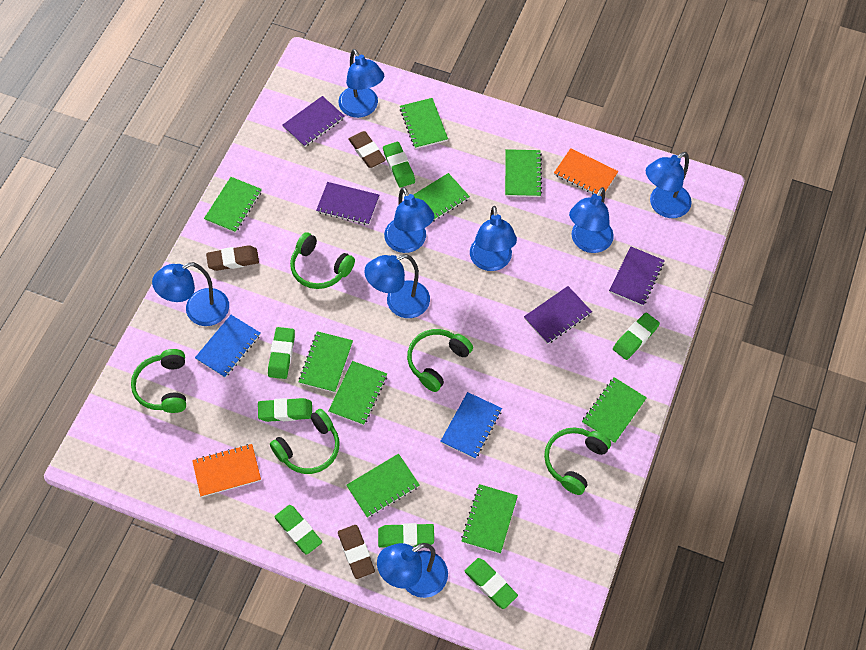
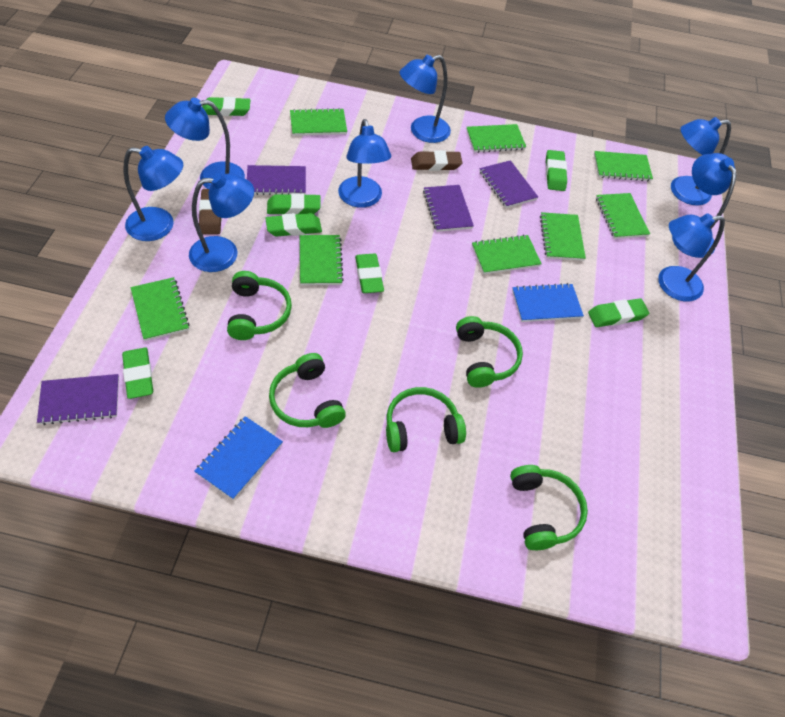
brown eraser: [206,245,259,271] [338,525,375,579] [348,131,386,168] = 3 -> [199,189,222,235] [411,150,462,171] = 2
green notebook: [204,177,262,233] [299,331,353,393] [328,361,387,425] [346,454,420,518] [400,98,448,149] [413,173,470,222] [461,484,518,554] [505,149,542,197] [582,377,647,444] = 9 -> [131,277,190,341] [290,108,347,136] [300,235,344,285] [466,124,526,153] [472,234,542,274] [540,212,586,261] [594,151,653,181] [596,193,650,239] = 8
orange notebook: [192,444,261,497] [554,148,618,195] = 2 -> none = 0

